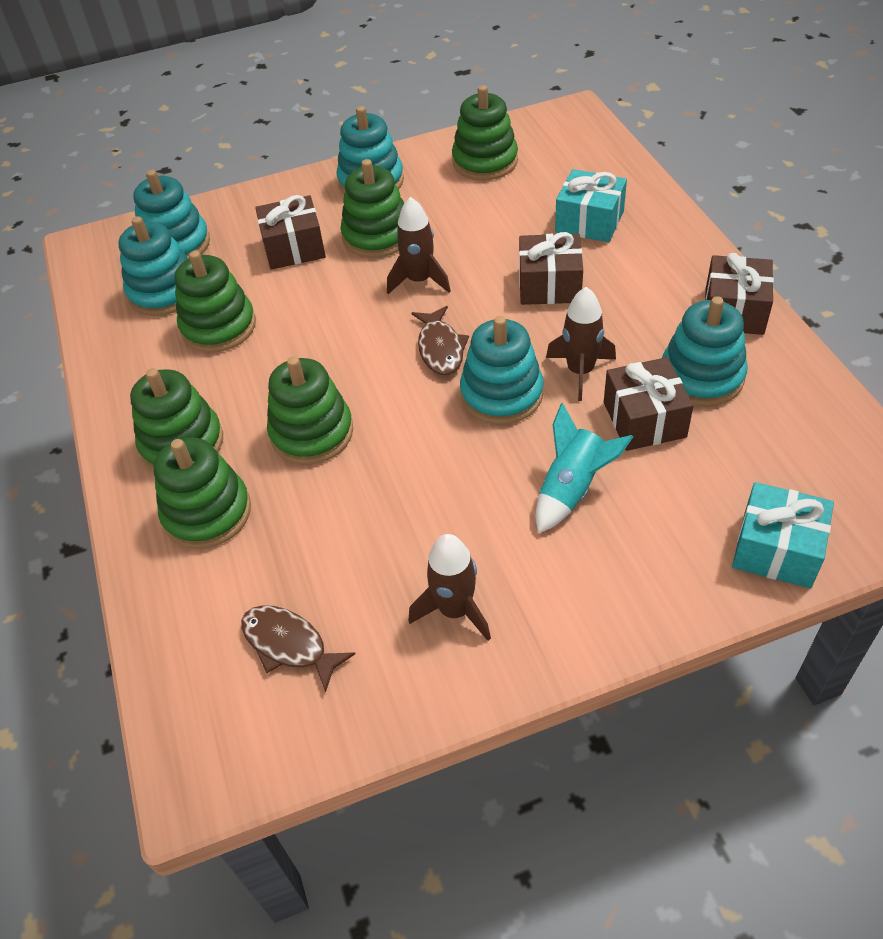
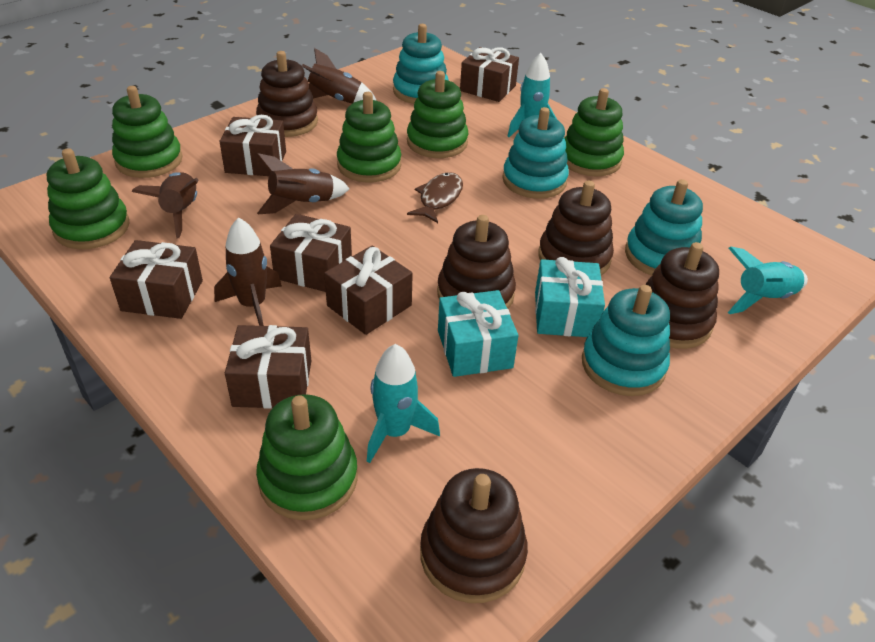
brown fish: [241,605,355,692] [411,306,469,375] = 2 -> [407,172,463,223] = 1
brown gift: [255,195,326,270] [519,232,583,305] [604,357,694,451] [705,253,774,335] = 4 -> [110,240,203,319] [220,115,286,176] [225,325,311,409] [270,214,352,292] [324,246,413,335] [460,47,519,102] = 6
brown rocket: [387,197,451,294] [408,534,491,641] [546,287,616,401] = 3 -> [132,172,198,239] [214,217,282,326] [257,153,350,214] [302,48,377,104] = 4
brown stacking toy: none = 0 -> [256,51,318,137] [420,468,528,603] [437,215,516,309] [538,181,614,275] [645,242,719,349] = 5
turquoise rocket: [536,403,633,533] = 1 -> [367,344,440,463] [508,53,557,137] [728,246,808,314] = 3
turquoise stacking toy: [118,216,187,316] [133,170,210,259] [336,106,404,194] [460,316,544,425] [662,296,747,407] = 5 -> [393,24,449,104] [502,107,569,199] [582,285,670,396] [625,179,703,275] = 4

